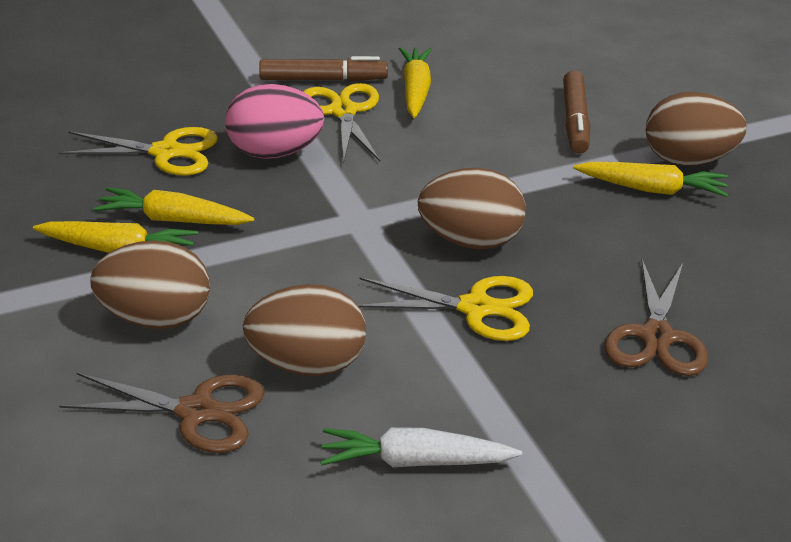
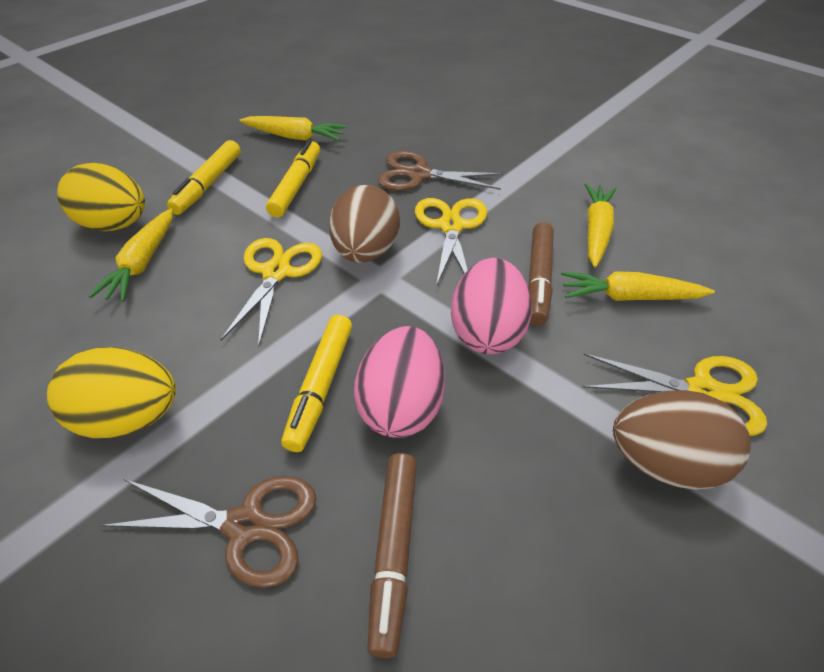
brown egg: [90,240,210,329] [243,284,366,376] [418,168,526,250] [646,92,747,166] = 4 -> [329,185,400,263] [613,390,751,490] = 2
pink egg: [225,84,325,159] = 1 -> [354,326,445,438] [451,258,532,354] = 2
white carrot: [320,427,522,467] = 1 -> none = 0
yellow egg: none = 0 -> [47,347,176,438] [57,163,145,231] = 2
yellow marker: none = 0 -> [167,140,241,215] [266,140,320,217] [281,315,352,452] = 3

